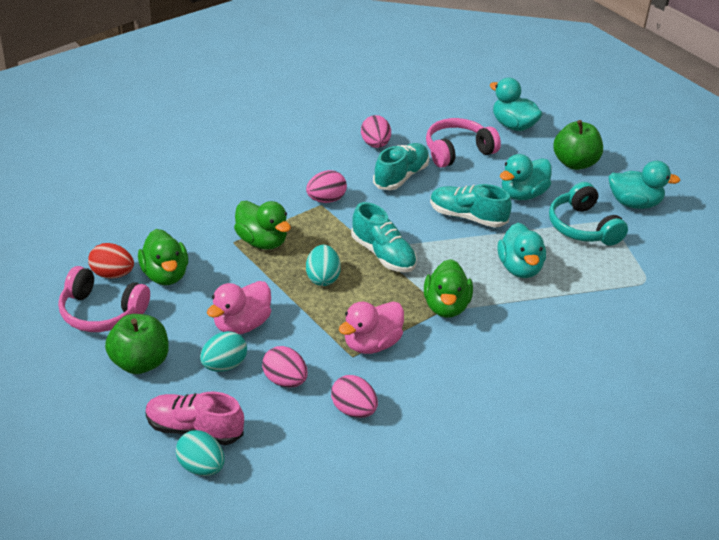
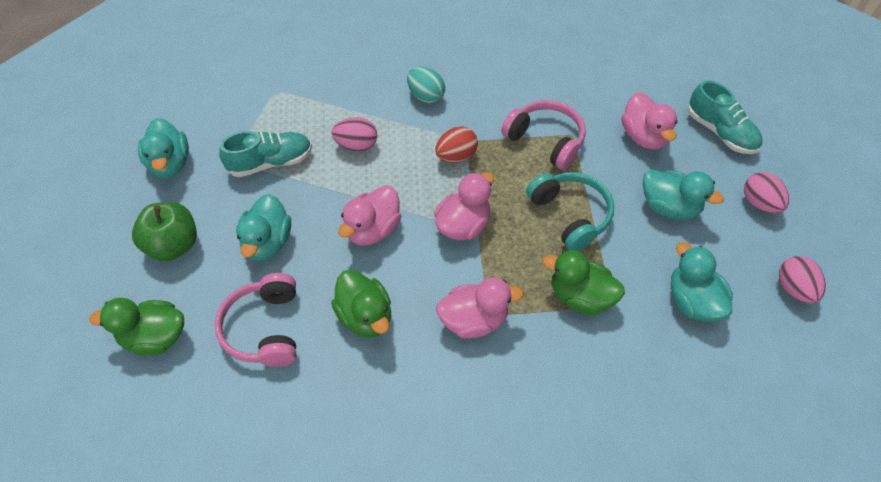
green apple: [105,314,169,374] [553,120,603,170] = 2 -> [132,202,197,261] = 1
pink duck: [207,281,271,334] [339,302,404,354] = 2 -> [338,185,401,245] [434,172,494,240] [436,278,524,339] [621,92,678,150] = 4
pink egg: [262,346,308,388] [306,170,347,203] [331,375,378,418] [361,115,391,148] = 4 -> [332,117,377,152] [744,172,789,214] [779,256,826,304] = 3
pink shoe: [145,392,244,445] = 1 -> none = 0
turquoise egg: [176,430,225,476] [200,331,247,372] [306,245,341,286] = 3 -> [407,67,445,103] = 1
turquoise shoe: [351,202,417,273] [373,143,430,190] [430,184,512,228] = 3 -> [219,131,312,177] [688,80,762,154] = 2

